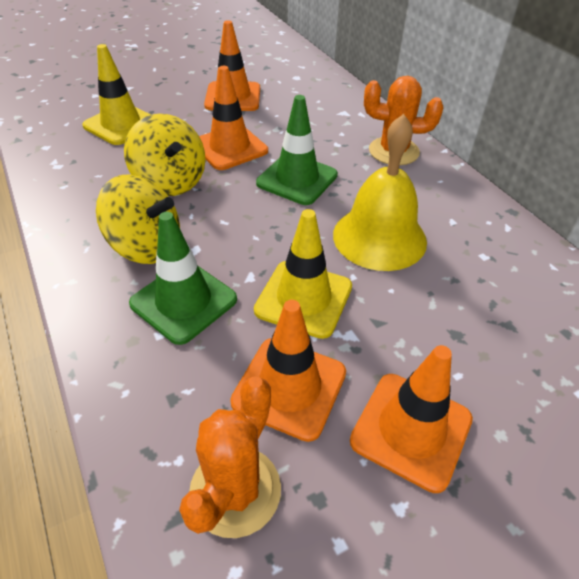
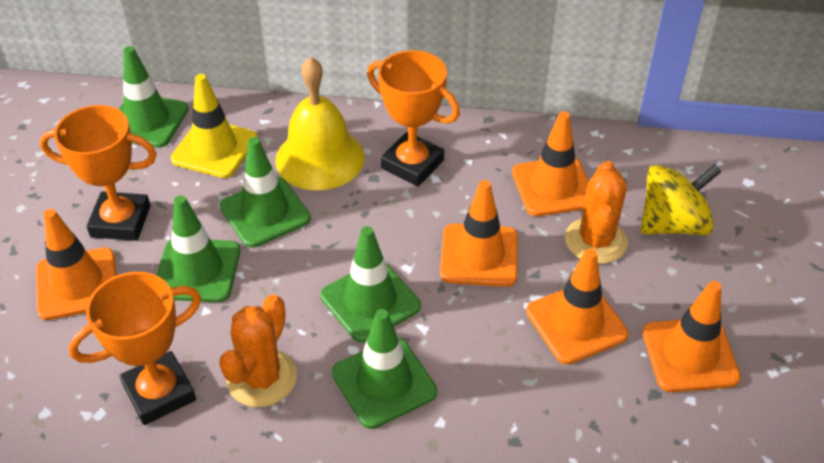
green traffic cone: [129,212,237,345] [256,95,338,205] = 2 -> [119,46,189,148] [156,195,240,302] [220,137,311,248] [320,226,421,343] [332,309,437,429] = 5
orange traffic cone: [199,66,268,170] [204,20,260,111] [230,300,346,442] [350,345,473,493] = 4 -> [36,209,117,320] [440,180,518,287] [512,111,589,216] [526,249,629,364] [642,281,741,392] = 5
orange trophy: none = 0 -> [39,105,157,241] [68,272,201,425] [367,50,460,186] = 3
yellow spinning top: [96,174,180,264] [124,114,205,196] = 2 -> [641,164,722,235] = 1
yellow traffic cone: [82,44,151,145] [254,209,352,339] = 2 -> [171,74,257,178] = 1

